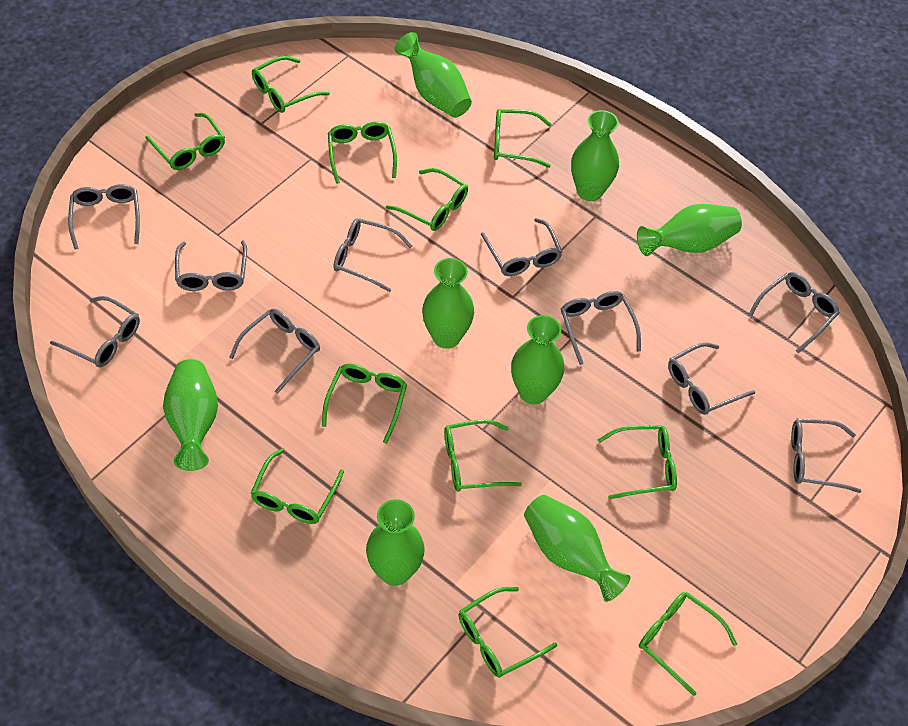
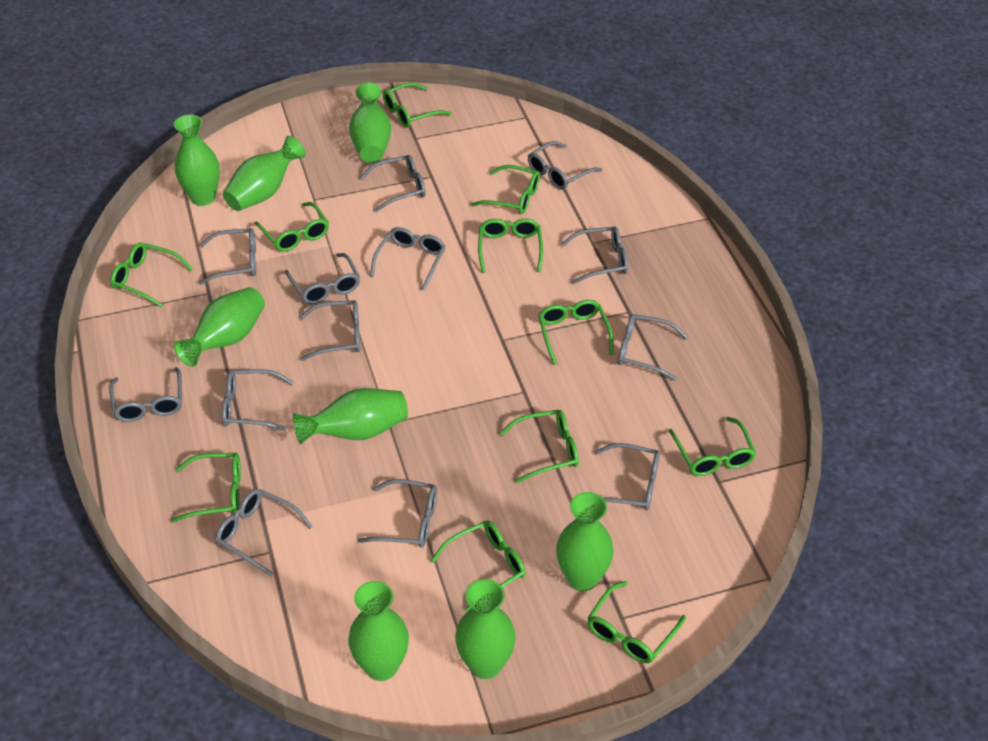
grey glasses: [50,296,140,367] [68,184,140,250] [175,240,247,291] [229,309,320,394] [333,218,412,292] [481,218,562,276] [561,291,641,365] [668,342,755,415] [748,272,840,353] [791,419,861,493] = 10 -> [109,367,182,422] [199,228,256,285] [215,489,313,576] [222,369,293,431] [285,253,360,304] [300,300,361,361] [358,479,437,548] [360,155,426,212] [370,227,446,291] [528,141,602,190] [560,226,628,284] [595,443,660,510] [618,314,688,381] = 13

